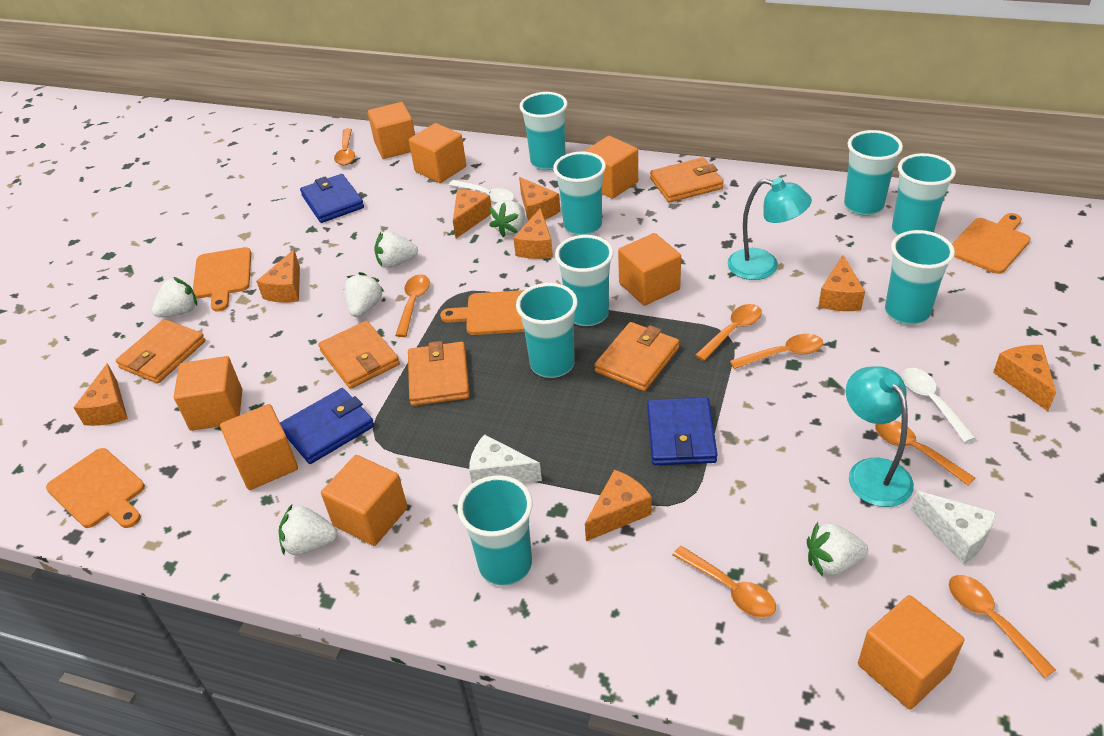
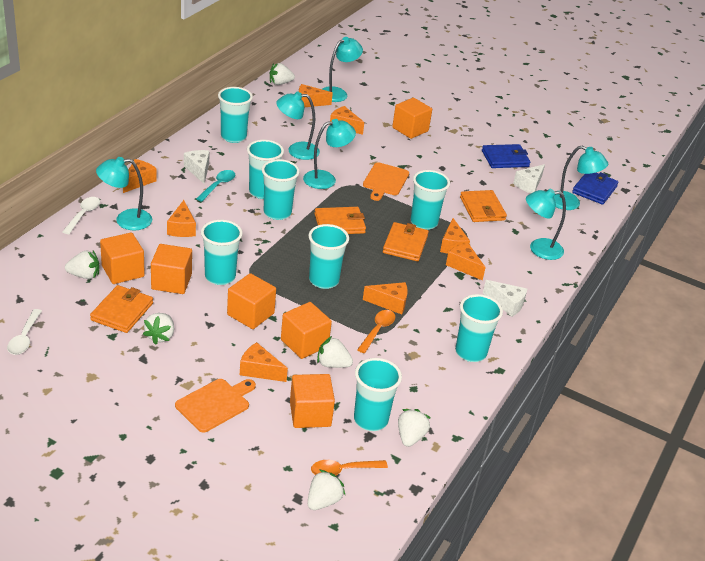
blue wallet: [280,388,374,464] [300,174,364,223] [647,397,717,465] = 3 -> [482,144,530,168] [572,172,619,205] = 2
orange cube: [174,356,242,431] [220,404,298,490] [321,455,408,546] [368,102,415,159] [409,123,466,183] [583,136,638,199] [618,233,681,306] [858,595,964,709] = 8 -> [100,232,145,284] [151,244,192,294] [227,273,276,329] [281,302,332,359] [290,374,335,428] [392,98,432,139] = 6
orange cutting board: [46,448,145,528] [193,247,251,311] [440,290,525,335] [952,213,1031,274] = 4 -> [175,379,256,433] [363,162,409,201] = 2
orange spoon: [334,128,355,165] [395,274,430,337] [673,546,776,618] [695,304,762,361] [730,334,823,369] [875,420,975,486] [949,575,1056,678] = 7 -> [311,460,388,476] [357,310,395,353] = 2
orange wallet: [116,319,205,384] [318,321,400,389] [408,341,470,406] [594,322,679,391] [650,157,724,203] = 5 -> [90,285,153,333] [314,207,366,234] [383,222,429,261] [460,190,507,222] = 4
turquoise lamp: [727,178,812,280] [846,366,914,507] = 2 -> [96,157,152,230] [276,92,320,160] [303,119,356,189] [322,37,363,102] [526,189,566,260] [553,146,608,210] = 6
turquoise spoon: none = 0 -> [196,170,235,202] = 1
white cheese: [469,434,542,483] [911,491,997,564] = 2 -> [184,150,210,184] [483,280,527,317] [513,164,545,194] = 3

